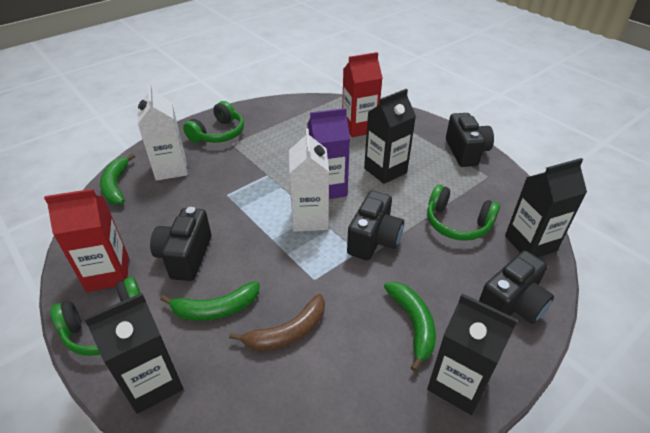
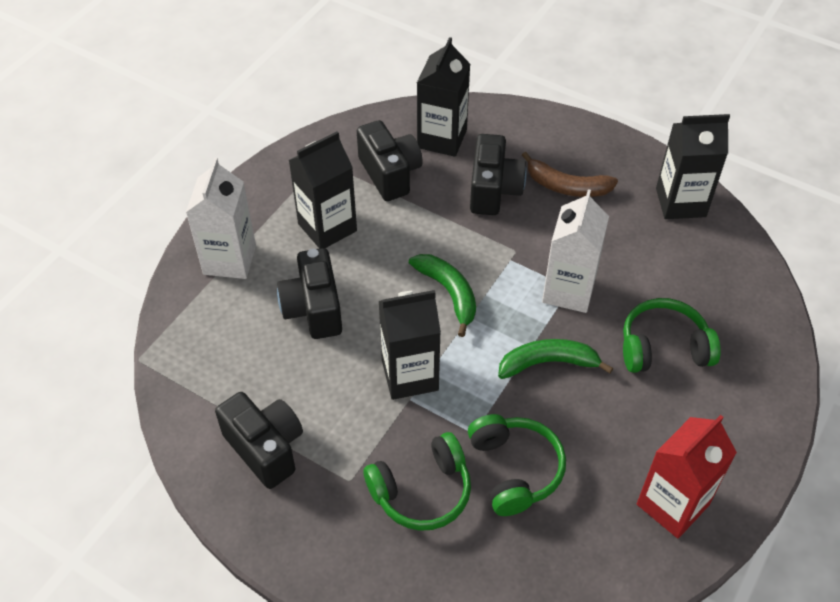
green banana: [100,153,135,205] [160,281,260,321] [384,282,436,372] = 3 -> [409,254,476,337] [498,339,613,379] = 2
purple carton: [307,108,350,199] = 1 -> none = 0
red carton: [44,189,129,292] [342,52,382,137] = 2 -> [637,415,737,538] = 1

